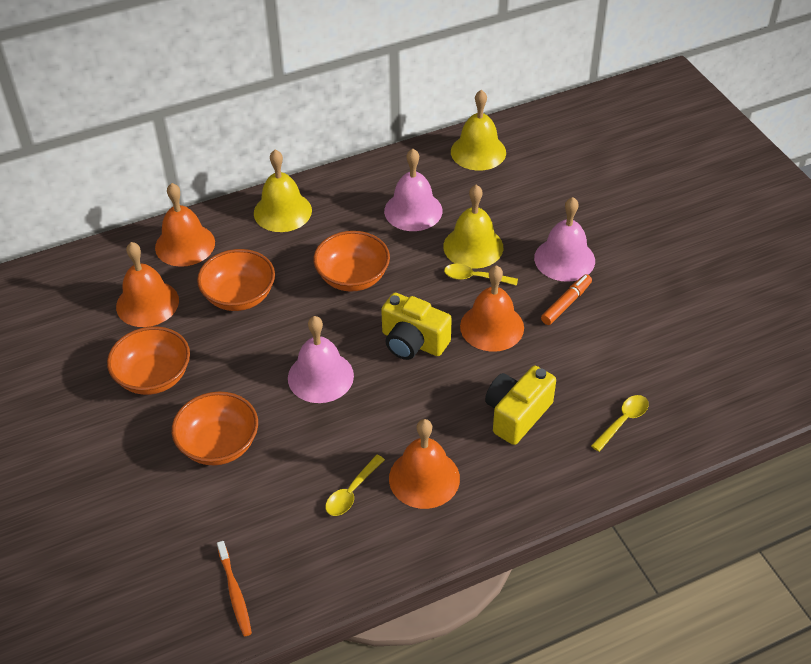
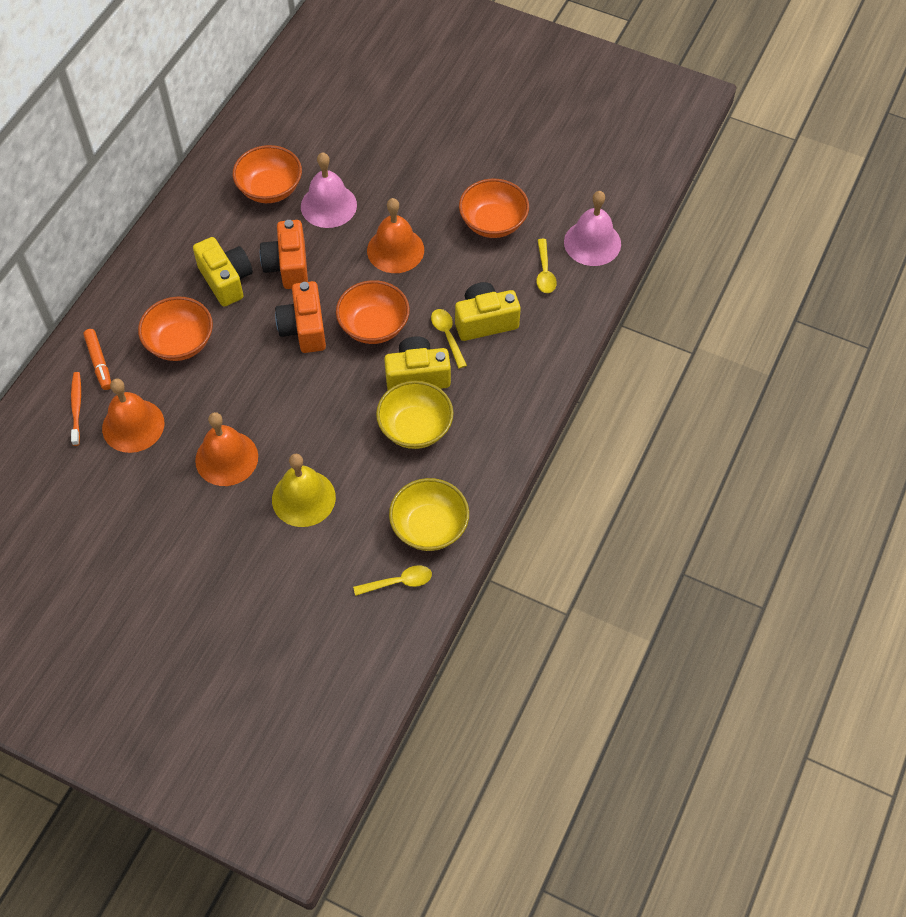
orange bell: [116,242,179,327] [155,183,215,267] [389,419,460,509] [460,265,524,352] = 4 -> [102,379,164,453] [195,412,258,486] [367,198,424,273] = 3
orange camera: none = 0 -> [260,220,308,289] [275,281,326,353] = 2
pink bell: [288,316,354,403] [384,149,442,231] [534,197,595,282] = 3 -> [301,152,357,228] [564,191,621,266] = 2
yellow bell: [254,150,312,232] [443,185,503,269] [451,90,506,171] = 3 -> [272,454,336,527] = 1
yellow bowl: none = 0 -> [376,381,453,449] [389,478,469,551] = 2
yellow camera: [381,293,452,360] [485,366,556,445] = 2 -> [193,237,253,307] [384,336,451,390] [455,282,521,341] = 3

